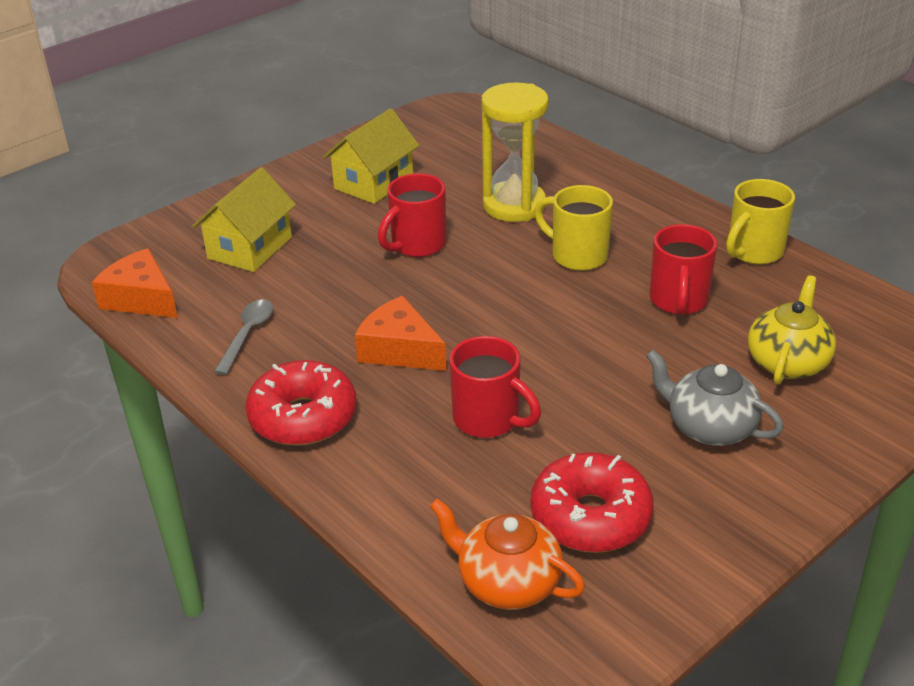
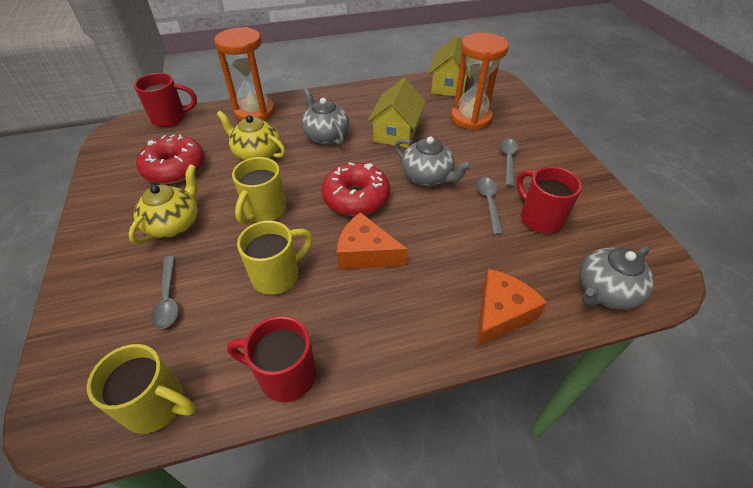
grey spoon: [214,300,273,375] = 1 -> [151,256,179,329] [476,177,503,235] [500,139,519,187] = 3
grey teapot: [646,350,784,446] = 1 -> [301,88,349,145] [395,136,472,186] [579,246,654,310] = 3
orange hourglass: none = 0 -> [214,27,275,121] [451,33,509,130] = 2
orange teapot: [430,498,585,610] = 1 -> none = 0
yellow hourglass: [481,83,549,222] = 1 -> none = 0
yellow mug: [534,185,613,271] [726,179,795,264] = 2 -> [87,344,196,434] [232,157,286,225] [237,220,313,295] = 3
yellow teapot: [748,275,836,385] = 1 -> [128,164,198,244] [217,111,286,161] = 2

